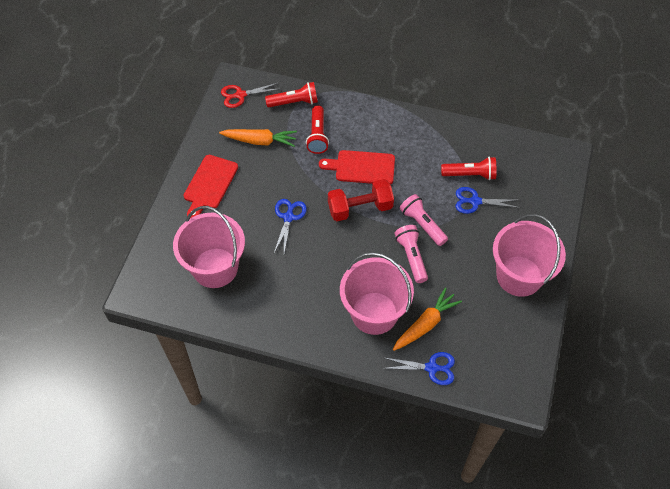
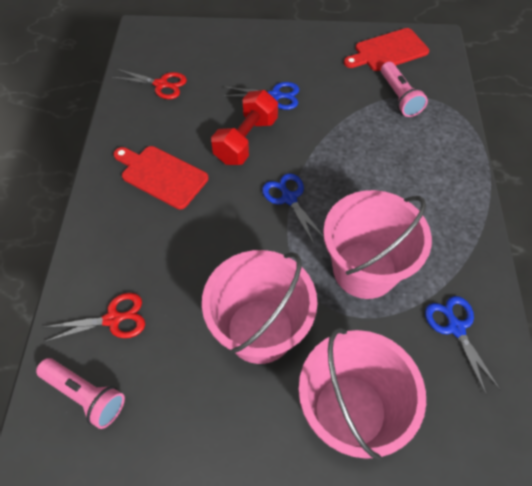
orange carrot: [219,129,297,147] [393,287,462,351] = 2 -> none = 0
red flashlight: [265,82,318,107] [306,105,329,154] [441,157,496,180] = 3 -> none = 0
red scissors: [221,83,279,108] = 1 -> [44,293,145,342] [112,69,187,99] = 2

